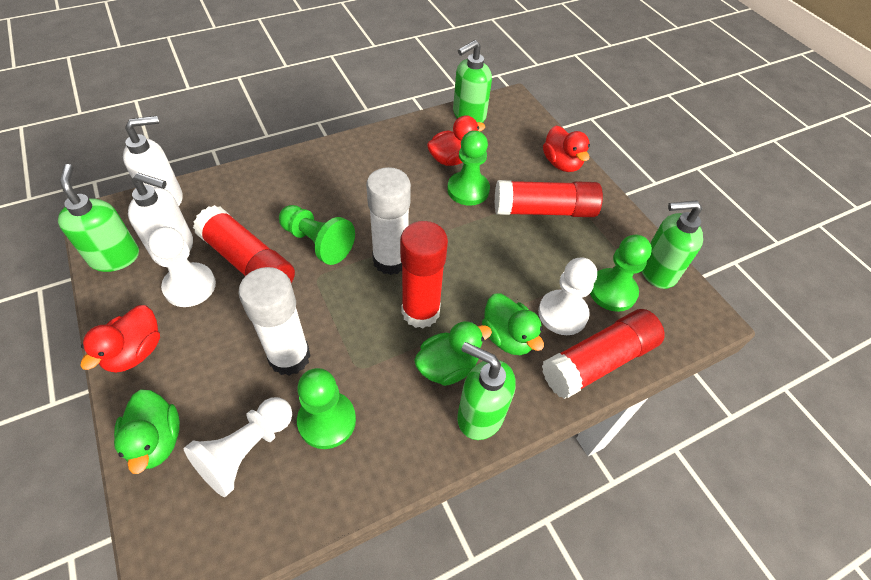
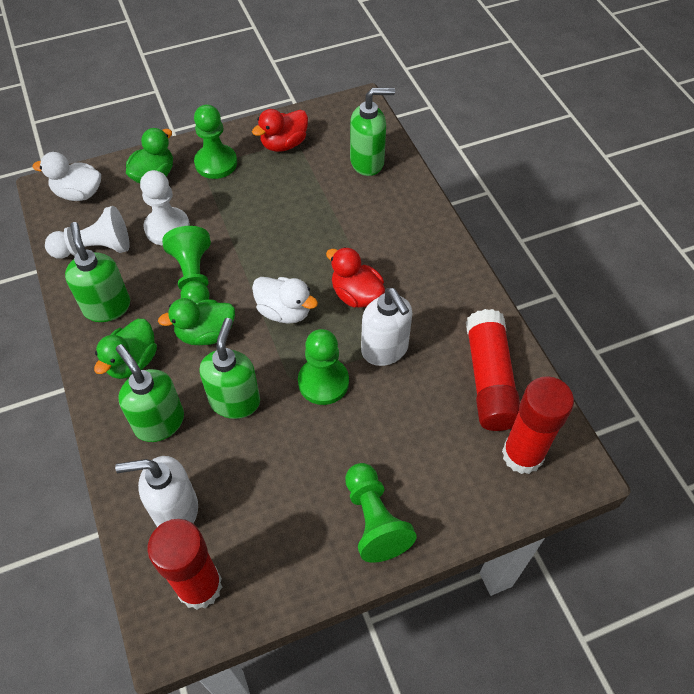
red duck: [80,305,160,373] [427,115,485,166] [543,125,590,172] = 3 -> [252,109,308,152] [326,247,385,308] = 2
red glue stick: [193,205,295,283] [400,221,448,328] [495,180,603,217] [542,309,665,399] = 4 -> [147,519,222,610] [466,309,520,431] [502,376,574,474] = 3
white duck: none = 0 -> [33,152,101,201] [252,277,318,324] = 2
white glue stick: [238,267,311,376] [366,167,411,275] = 2 -> none = 0
white pawn: [148,226,216,307] [184,397,292,497] [538,257,597,335] = 3 -> [45,206,130,258] [140,170,190,245] = 2

